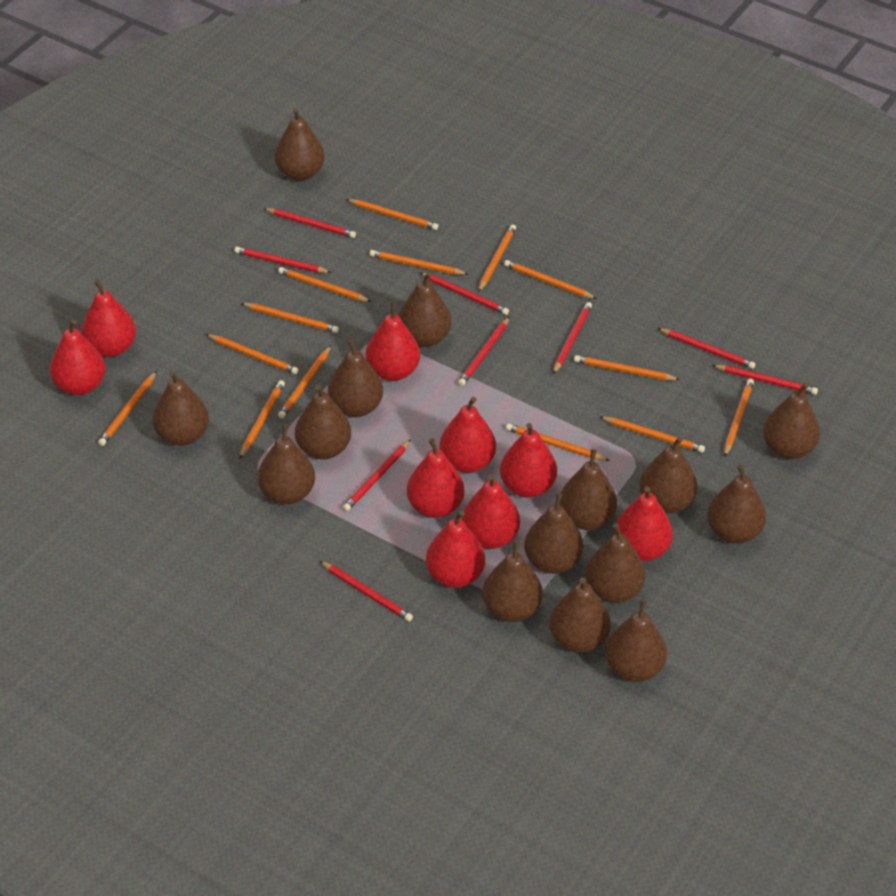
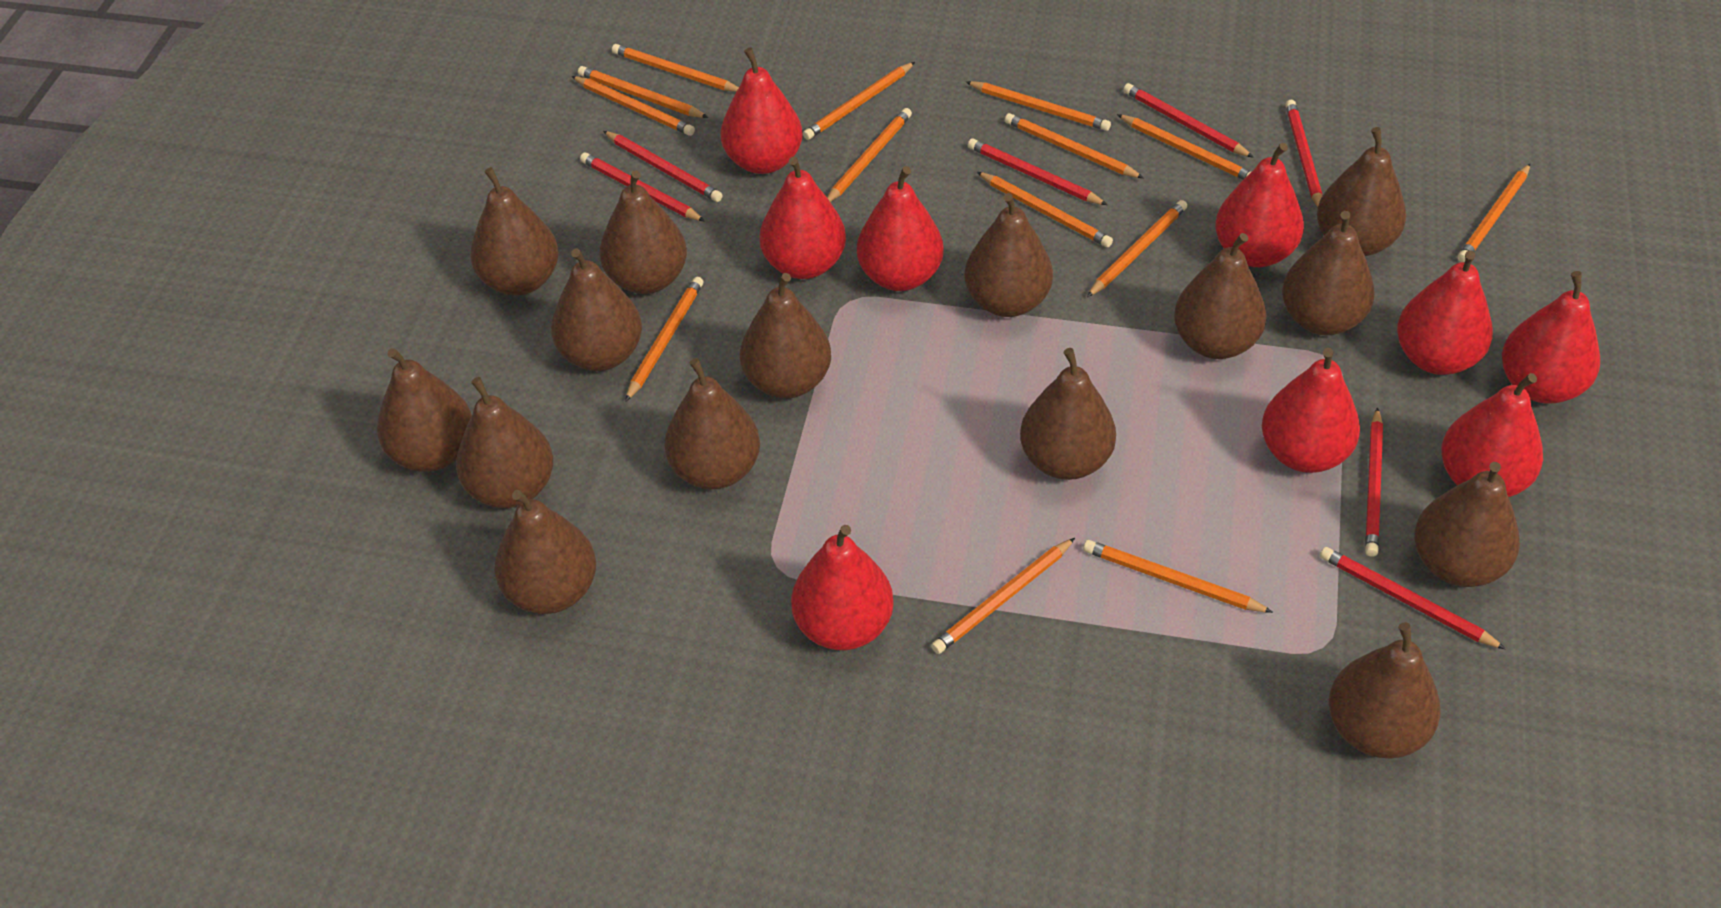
red pencil: [234,247,331,273] [263,208,356,238] [320,561,413,622] [343,439,411,511] [420,272,509,315] [458,316,510,386] [553,302,592,374] [657,328,756,369] [712,365,818,395] = 9 -> [580,152,705,222] [603,131,723,202] [968,138,1108,205] [1123,83,1254,158] [1285,100,1322,207] [1320,547,1506,649] [1365,407,1383,557] = 7

